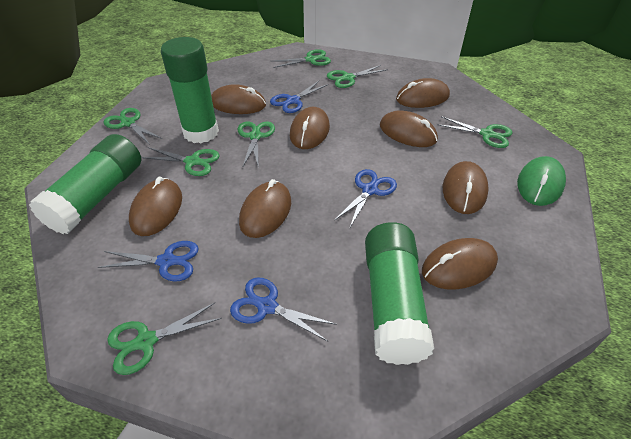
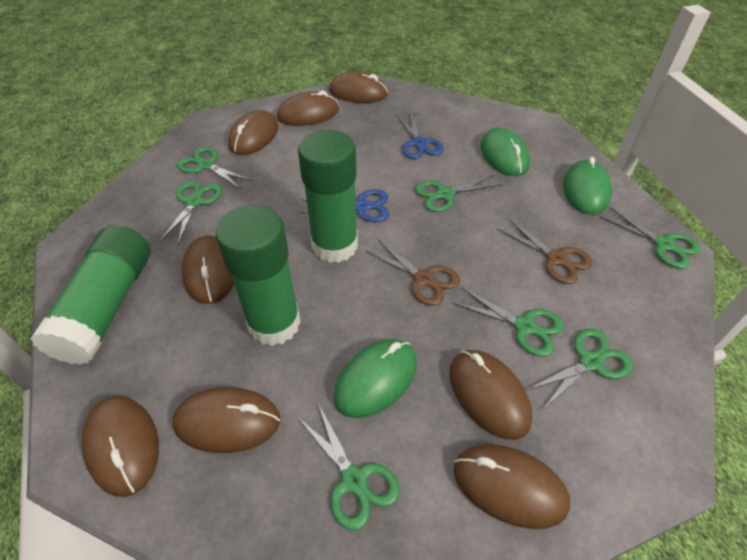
blue scissors: [98,241,199,281] [230,277,337,341] [270,81,329,113] [334,169,397,227] = 4 -> [300,189,389,222] [397,113,443,159] = 2
brown scissors: none = 0 -> [366,239,460,306] [497,219,593,284] = 2
green mouse: [517,156,566,206] = 1 -> [333,339,417,418] [480,127,530,176] [563,157,612,214] = 3

